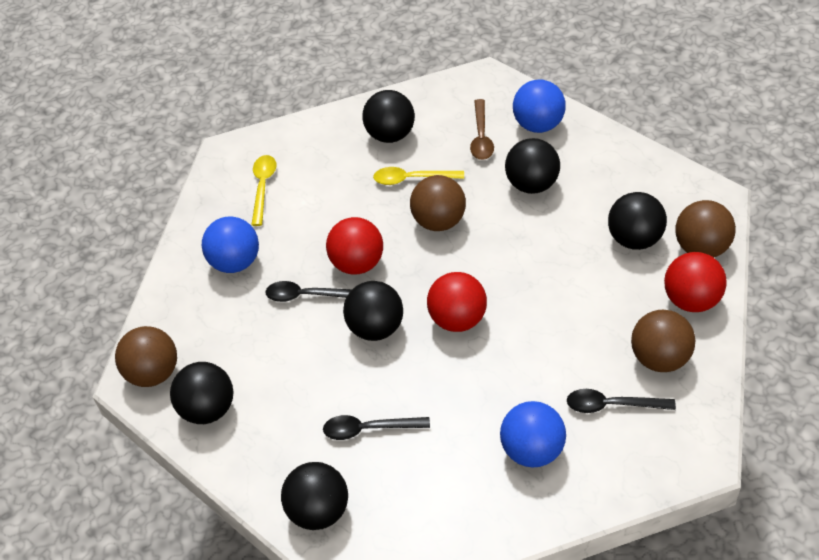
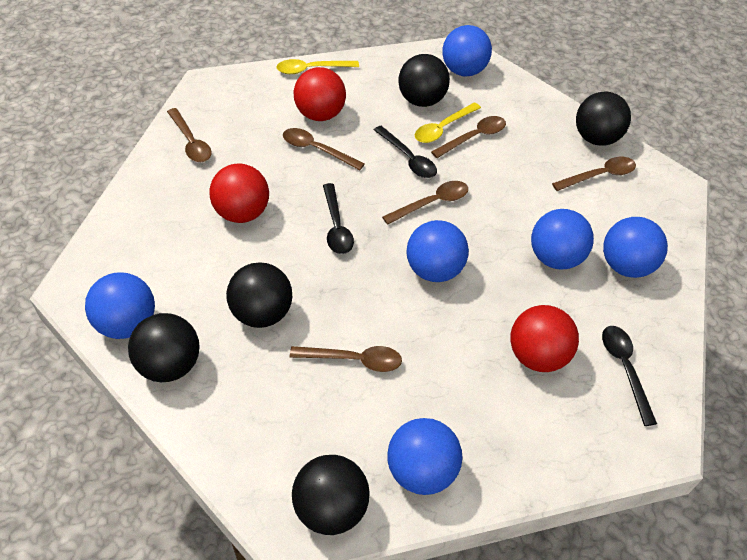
black ball: [170,362,233,424] [281,462,348,530] [343,281,403,341] [362,90,415,143] [505,138,560,194] [608,192,667,250] = 6 -> [128,313,200,382] [226,262,292,328] [292,455,370,535] [398,54,450,107] [576,92,631,146] = 5
blue ball: [202,217,259,273] [500,401,566,468] [513,79,566,133] = 3 -> [85,272,155,339] [387,418,463,495] [406,220,469,282] [442,25,492,76] [531,209,594,270] [603,217,668,278] = 6
brown ball: [115,326,177,387] [410,175,466,231] [631,310,696,372] [675,200,736,258] = 4 -> none = 0
brown spoon: [470,99,494,160] = 1 -> [167,108,212,162] [283,128,365,170] [290,346,402,372] [382,181,468,225] [431,116,506,158] [552,157,636,191] = 6

